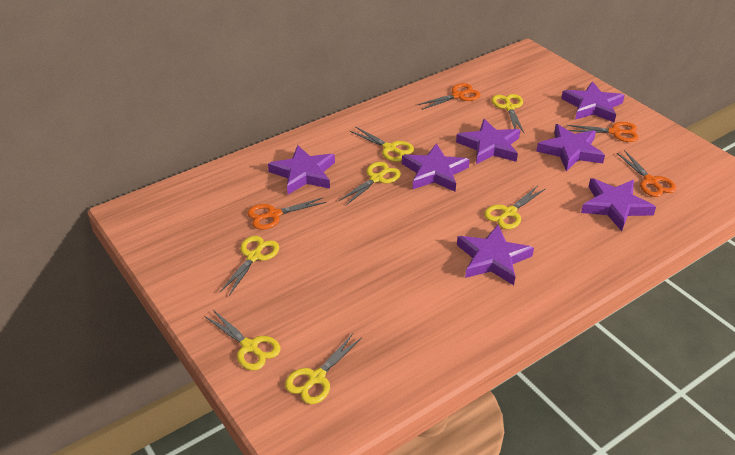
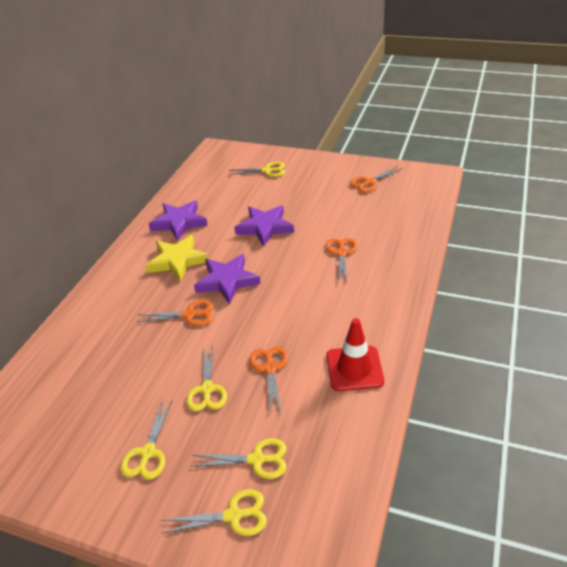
purple star: [268,145,335,194] [402,143,470,192] [456,119,520,164] [457,225,534,285] [536,124,605,171] [561,81,625,122] [581,178,656,231] = 7 -> [149,200,208,241] [194,254,261,304] [234,205,294,247] = 3
red traffic cone: none = 0 -> [326,318,384,391] = 1
yellow scissors: [204,310,280,370] [219,236,279,296] [285,334,362,404] [339,162,401,205] [350,126,414,162] [484,186,545,229] [492,94,524,133] = 7 -> [120,400,172,480] [162,489,267,536] [186,344,227,411] [192,438,287,479] [228,162,285,177] = 5
yellow star: none = 0 -> [145,235,209,282] = 1

